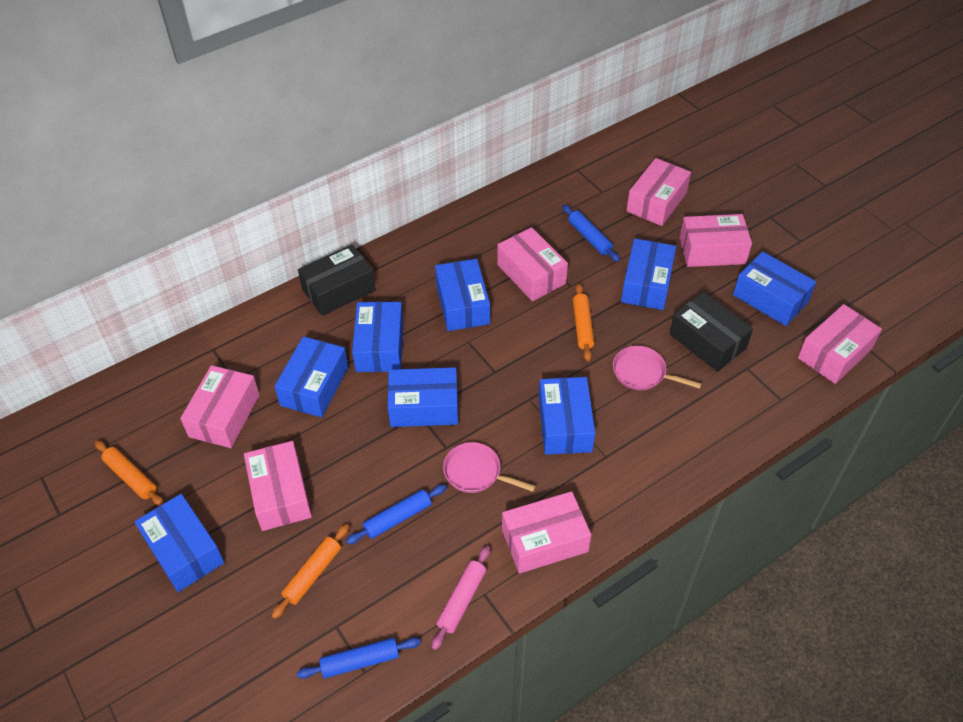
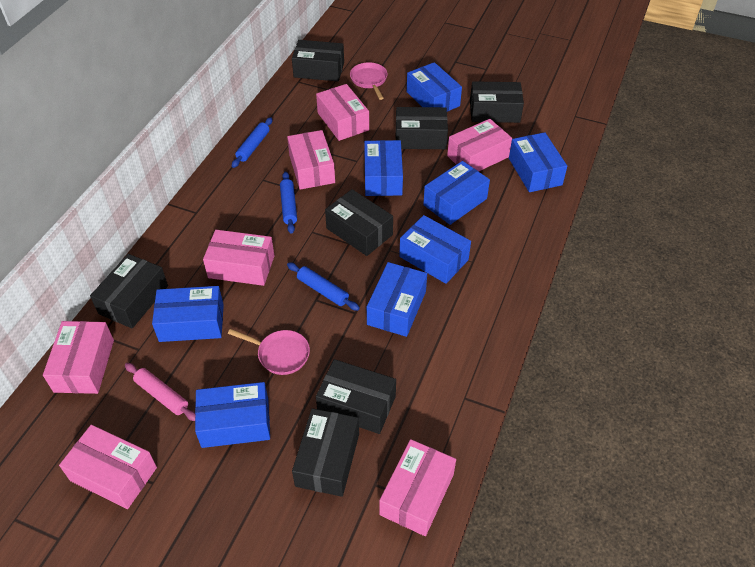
black box: [298,245,376,316] [669,292,753,372] = 2 -> [90,254,168,329] [292,40,344,81] [292,408,359,497] [316,359,396,434] [325,189,393,256] [396,107,448,149] [470,81,524,123] = 7
orange rolling pin: [95,440,164,506] [272,524,349,619] [573,283,594,361] = 3 -> none = 0

